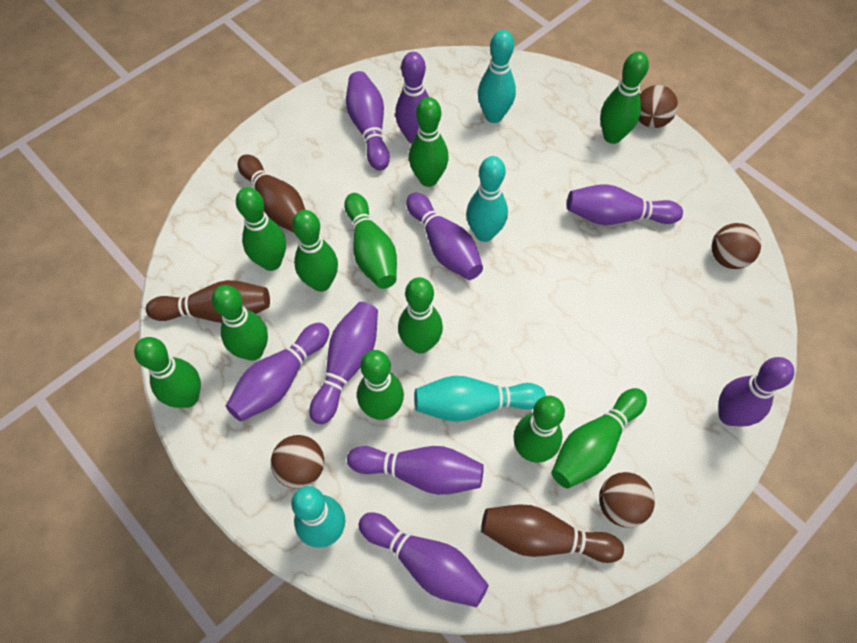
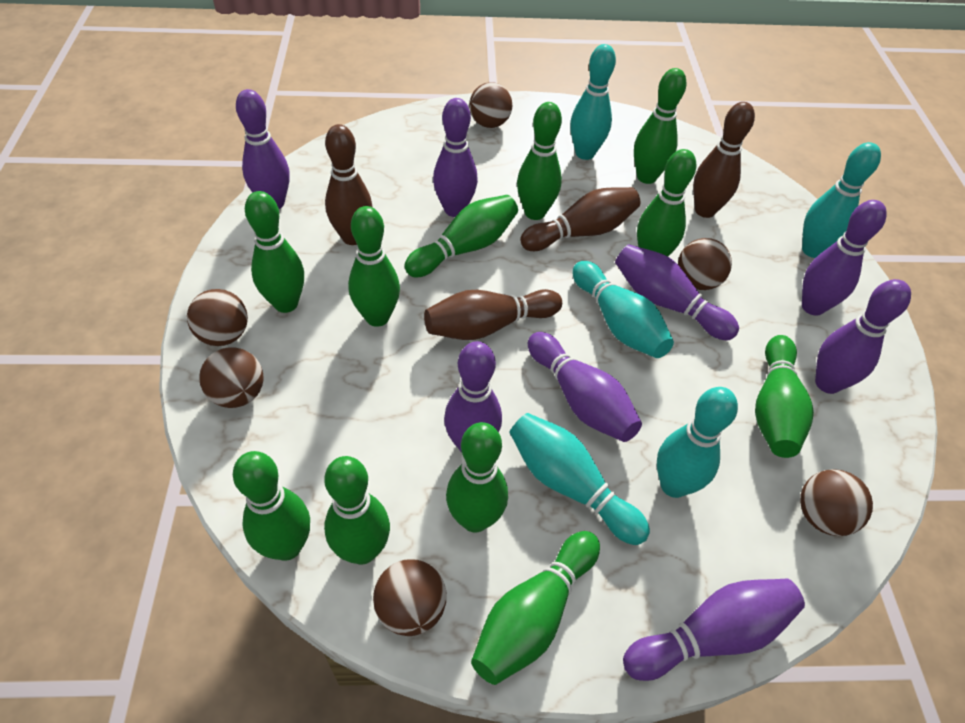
brown ball: [271,435,324,489] [599,472,655,528] [639,85,678,128] [711,223,761,269] = 4 -> [187,289,248,346] [199,347,264,408] [373,559,446,636] [469,82,512,128] [678,238,732,290] [800,469,873,536] = 6
brown bowling pin: [146,280,270,323] [238,154,305,232] [481,504,624,563] = 3 -> [325,124,372,245] [424,289,562,340] [520,187,641,251] [693,102,755,218] = 4
purple bowling pin: [226,323,329,421] [309,302,378,424] [346,71,390,170] [347,446,484,495] [358,512,489,607] [395,52,429,143] [406,192,483,280] [567,184,683,225] [718,357,794,427] = 9 -> [236,89,290,209] [433,98,478,217] [444,341,502,452] [528,332,642,442] [615,244,739,340] [623,579,805,681] [802,200,887,316] [815,279,911,394] = 8
turquoise bowling pin: [291,486,345,548] [414,376,546,422] [466,156,508,242] [478,30,516,123] = 4 -> [510,413,650,545] [570,44,616,160] [572,261,674,358] [657,387,738,498] [802,142,881,258] = 5

